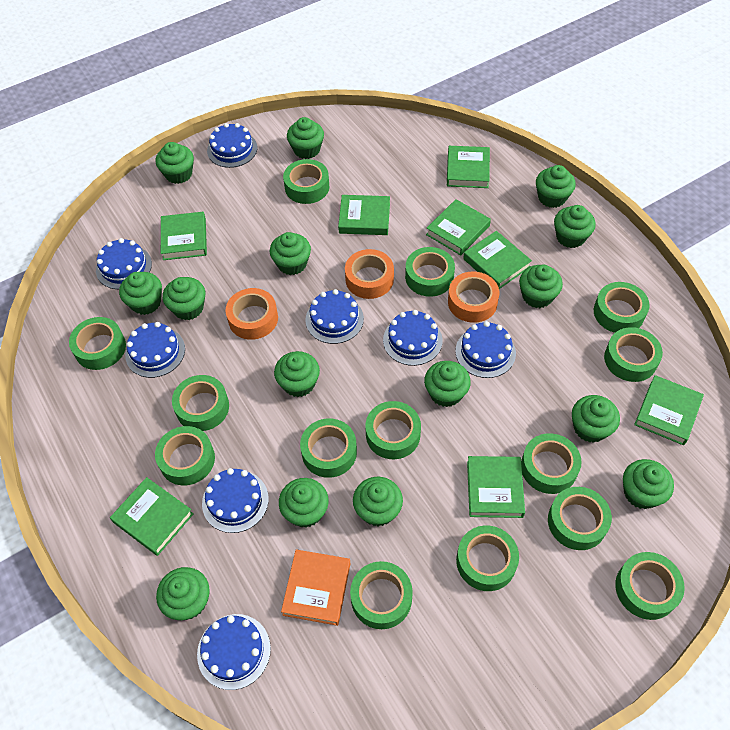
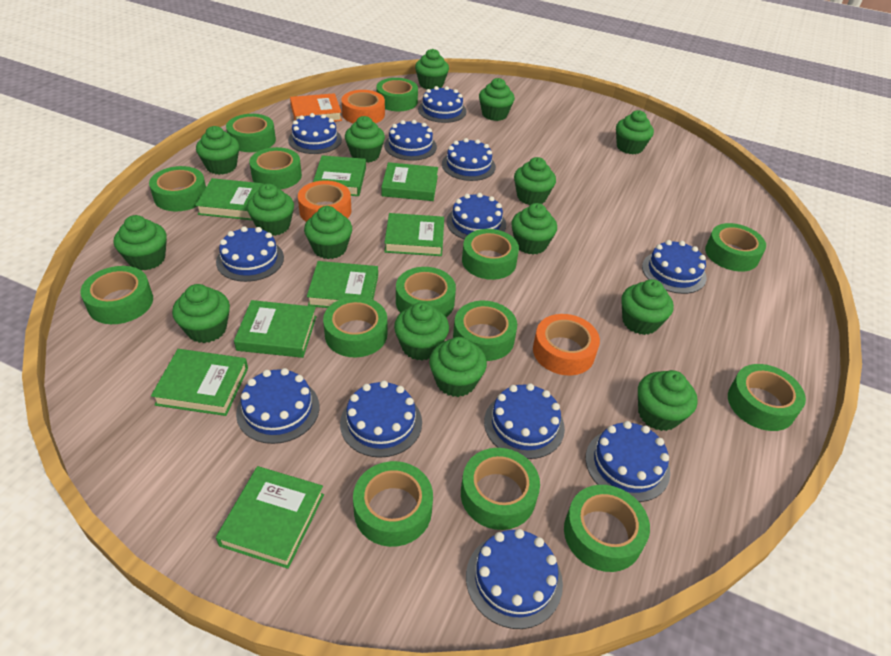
blue cake: [96,238,152,289] [125,322,185,378] [197,614,271,690] [202,468,269,533] [207,123,257,168] [305,289,364,344] [383,310,443,366] [455,321,516,378] = 8 -> [216,226,284,282] [236,368,319,444] [288,113,342,154] [340,381,422,458] [384,120,437,161] [418,86,467,123] [442,138,496,181] [446,193,506,239] [466,529,563,629] [484,383,565,459] [585,421,670,502] [642,240,707,294] = 12

